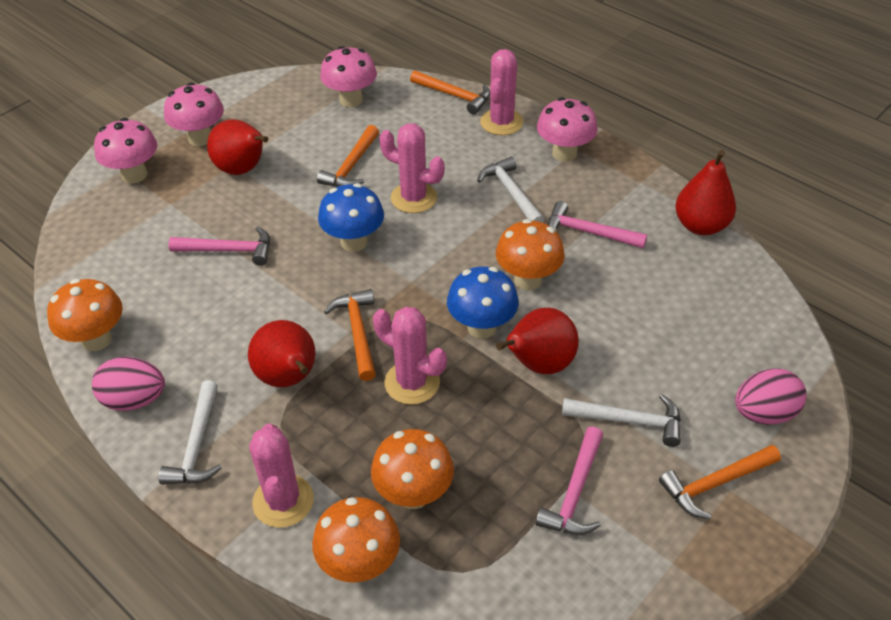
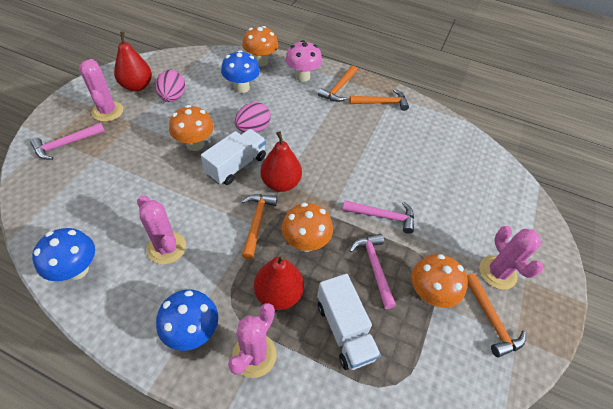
blue mushroom: [318,183,384,252] [447,267,519,339] = 2 -> [32,228,95,281] [156,289,218,351] [221,50,260,93] = 3
pink mushroom: [94,118,157,183] [164,82,224,146] [320,46,377,107] [537,97,598,162] = 4 -> [285,40,322,82] = 1
red pear: [207,119,268,175] [248,320,316,387] [496,308,579,374] [675,150,736,235] = 4 -> [114,31,152,92] [254,254,304,310] [261,131,302,192] = 3
white hammer: [159,380,222,485] [477,157,545,223] [562,394,681,447] = 3 -> none = 0
white truck: none = 0 -> [201,129,266,185] [317,274,381,370] = 2

